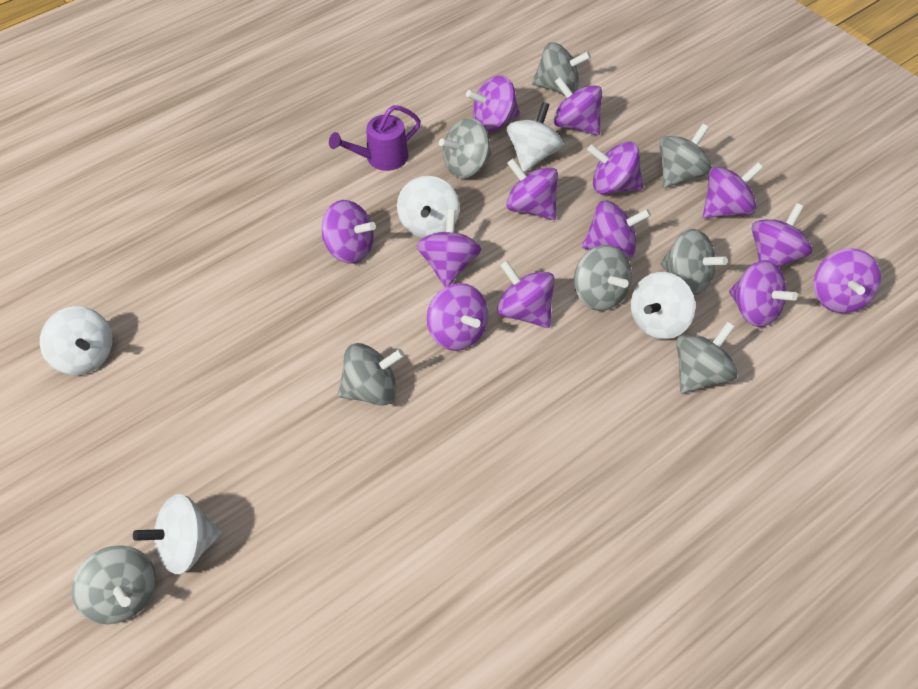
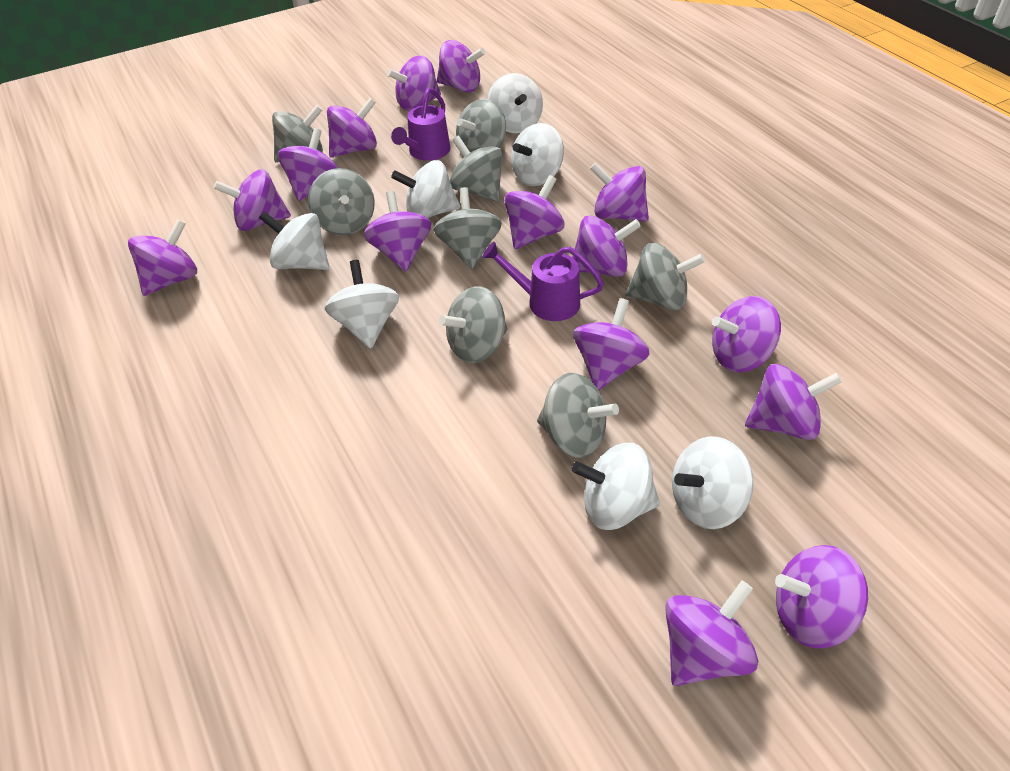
purple spinning top: [321,200,376,264] [417,209,481,287] [427,283,488,351] [466,75,520,132] [497,260,555,328] [506,159,558,220] [553,77,602,135] [582,200,651,258] [587,141,643,195] [703,163,763,218] [729,260,798,327] [752,203,812,267] [814,248,881,313] = 13 -> [128,219,197,296] [214,169,291,231] [277,128,338,201] [327,98,377,157] [364,191,431,272] [387,55,441,111] [437,40,485,92] [504,175,564,249] [572,215,641,277] [573,298,650,390] [590,162,649,222] [665,581,758,686] [712,296,781,372] [745,364,842,440] [775,545,868,648] = 15
purple watering can: [329,105,421,171] = 1 -> [391,88,450,161] [482,242,604,321] = 2
white spinning top: [40,306,112,375] [133,494,222,574] [397,176,460,238] [507,102,564,172] [631,272,695,339] = 5 -> [259,211,329,270] [325,260,399,348] [391,160,460,218] [488,73,543,133] [511,123,564,186] [572,443,660,530] [672,437,754,529] = 7

